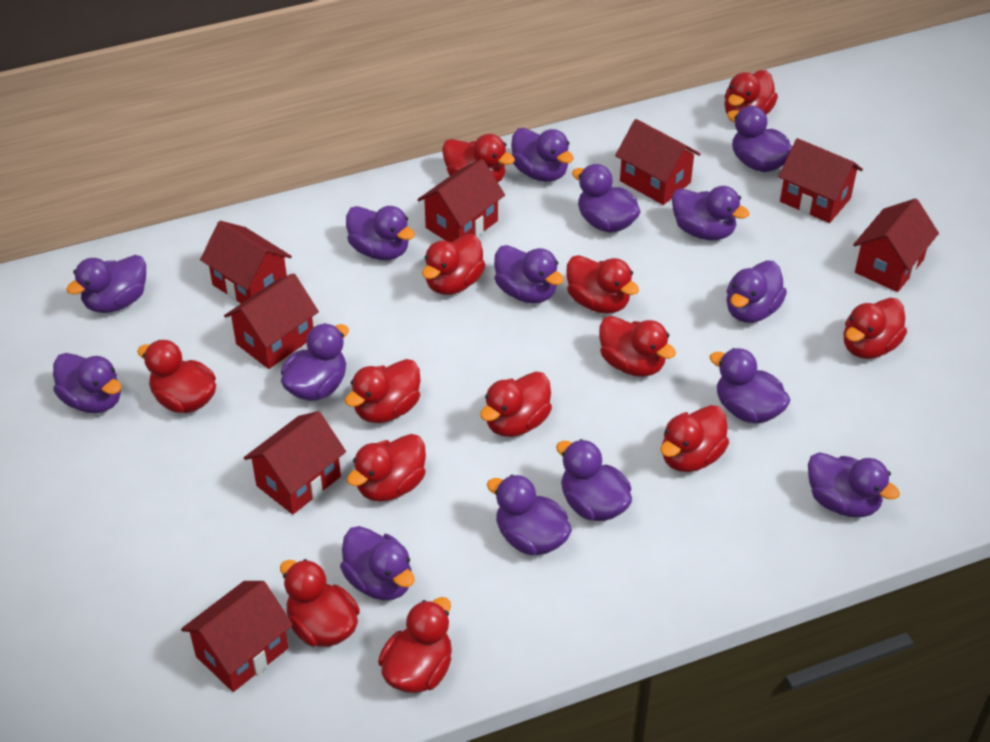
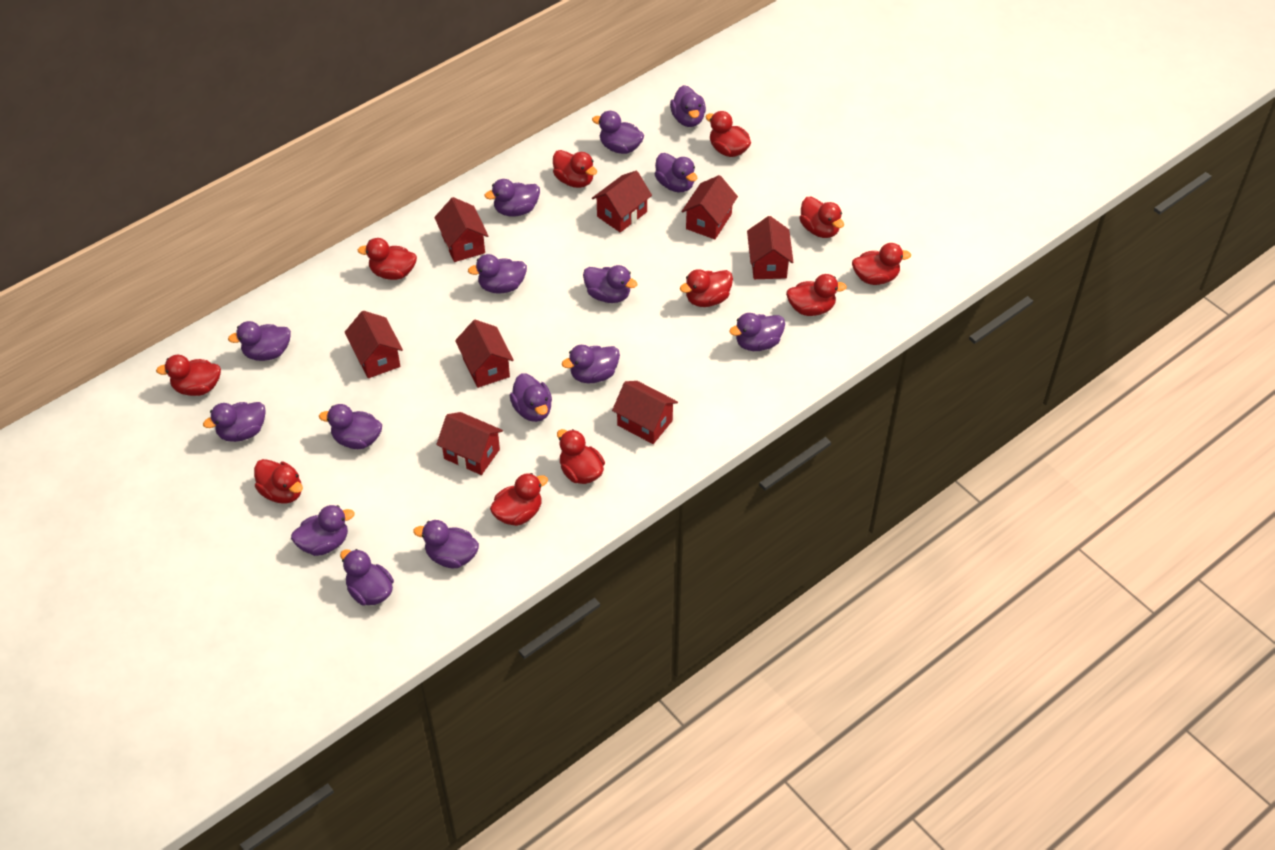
red duck: [137,340,216,413] [280,559,360,647] [345,359,420,423] [347,434,426,502] [378,597,452,693] [422,234,485,295] [442,134,515,182] [480,372,552,437] [566,255,639,314] [599,316,676,377] [661,405,729,472] [724,70,778,114] [844,298,907,359] = 13 -> [156,355,221,396] [254,459,303,504] [357,238,417,280] [490,473,548,526] [553,150,597,188] [557,429,605,484] [680,269,733,307] [705,111,751,157] [786,274,847,316] [800,197,844,238] [852,243,911,285] = 11

